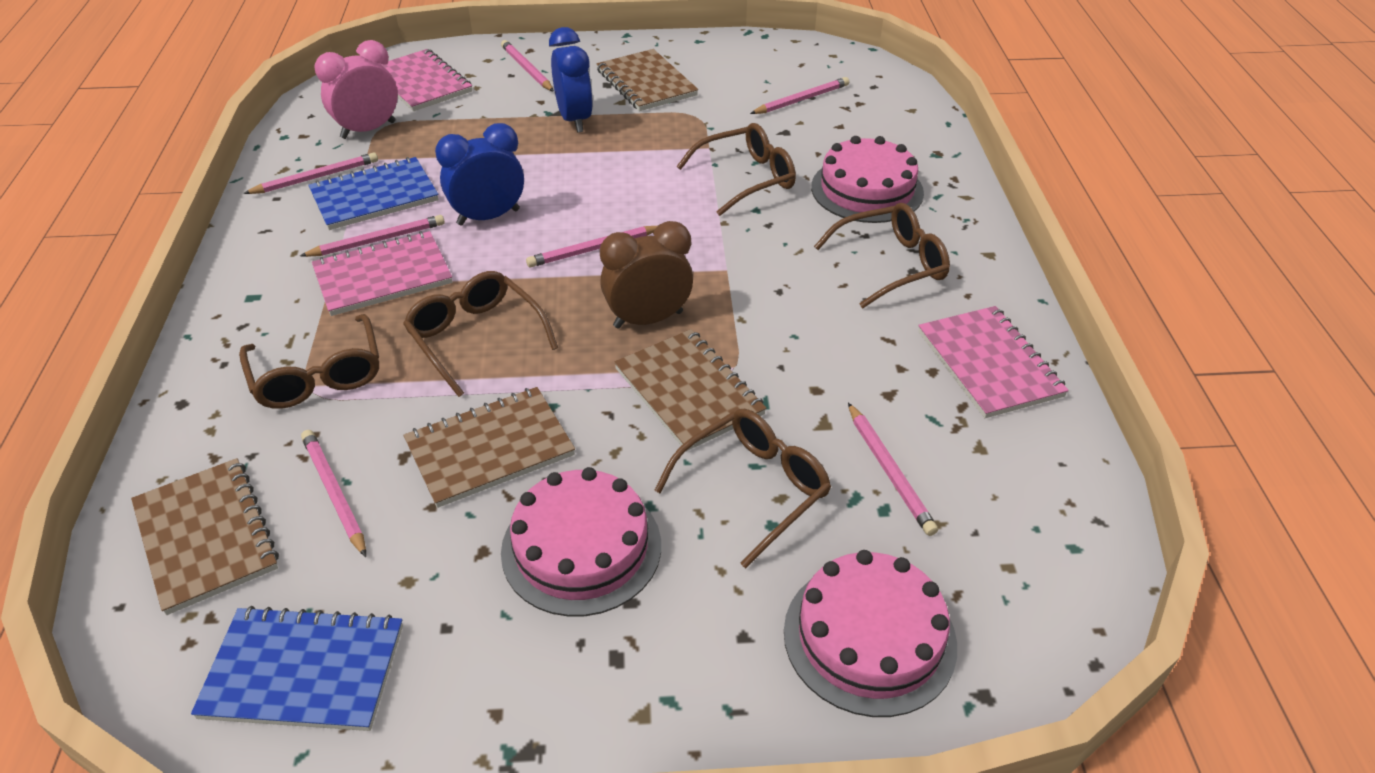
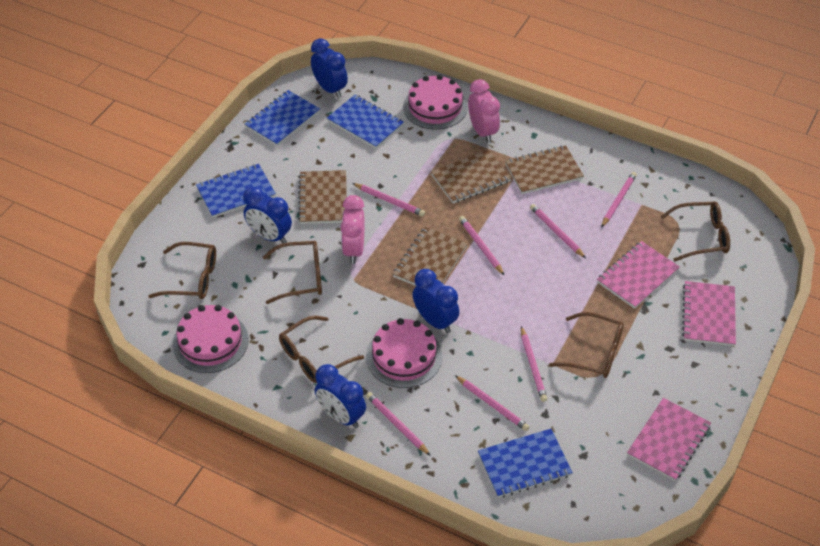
blue clock: [435,123,524,226] [549,27,593,133] = 2 -> [243,187,292,243] [311,38,348,98] [315,364,366,428] [412,269,459,333] = 4
blue notebook: [191,606,403,731] [308,157,439,230] = 2 -> [196,164,276,218] [245,90,320,146] [327,95,404,149] [478,429,573,498] = 4
brown clock: [600,221,693,329] = 1 -> none = 0
pink clock: [314,40,398,139] = 1 -> [341,195,364,264] [468,79,500,143] = 2

